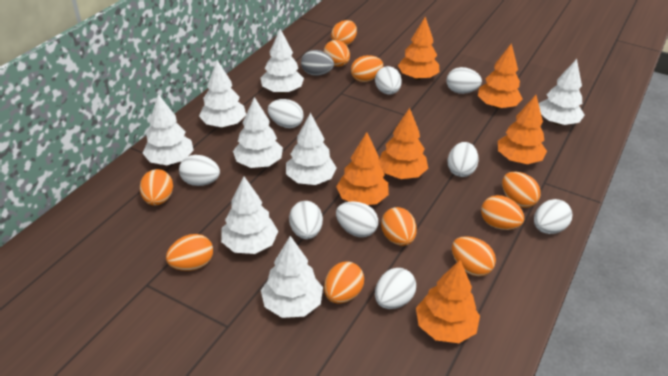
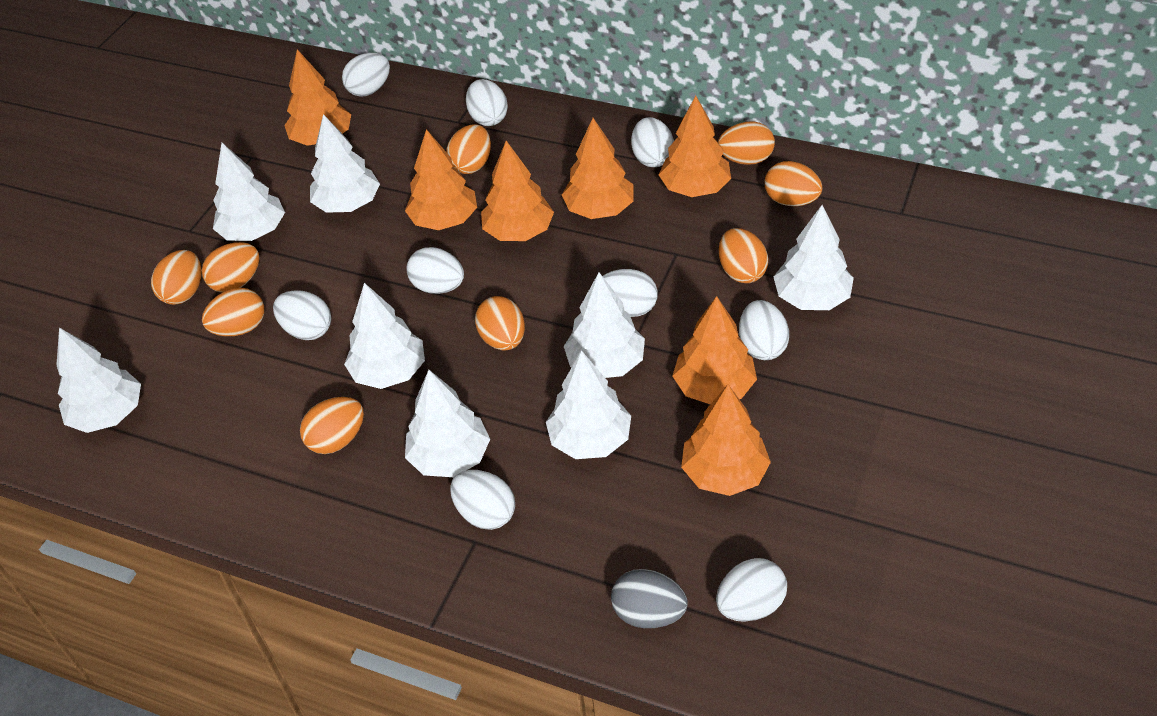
orange egg: [140,169,173,205] [166,234,213,271] [324,40,350,66] [324,261,364,304] [331,20,357,46] [351,55,383,82] [381,207,417,246] [452,236,496,276] [481,195,524,230] [502,172,541,208] = 10 -> [151,250,202,305] [202,242,259,292] [202,288,264,336] [300,397,364,454] [446,124,491,174] [475,296,525,350] [718,121,775,165] [719,228,768,283] [765,161,823,206] = 9
orange tree: [336,132,389,205] [378,108,428,179] [398,17,439,80] [416,260,480,343] [478,43,523,109] [498,95,547,164] = 6 -> [284,49,351,146] [405,129,477,230] [481,141,554,241] [562,118,633,219] [659,96,731,197] [672,296,757,404] [681,385,771,496] = 7

